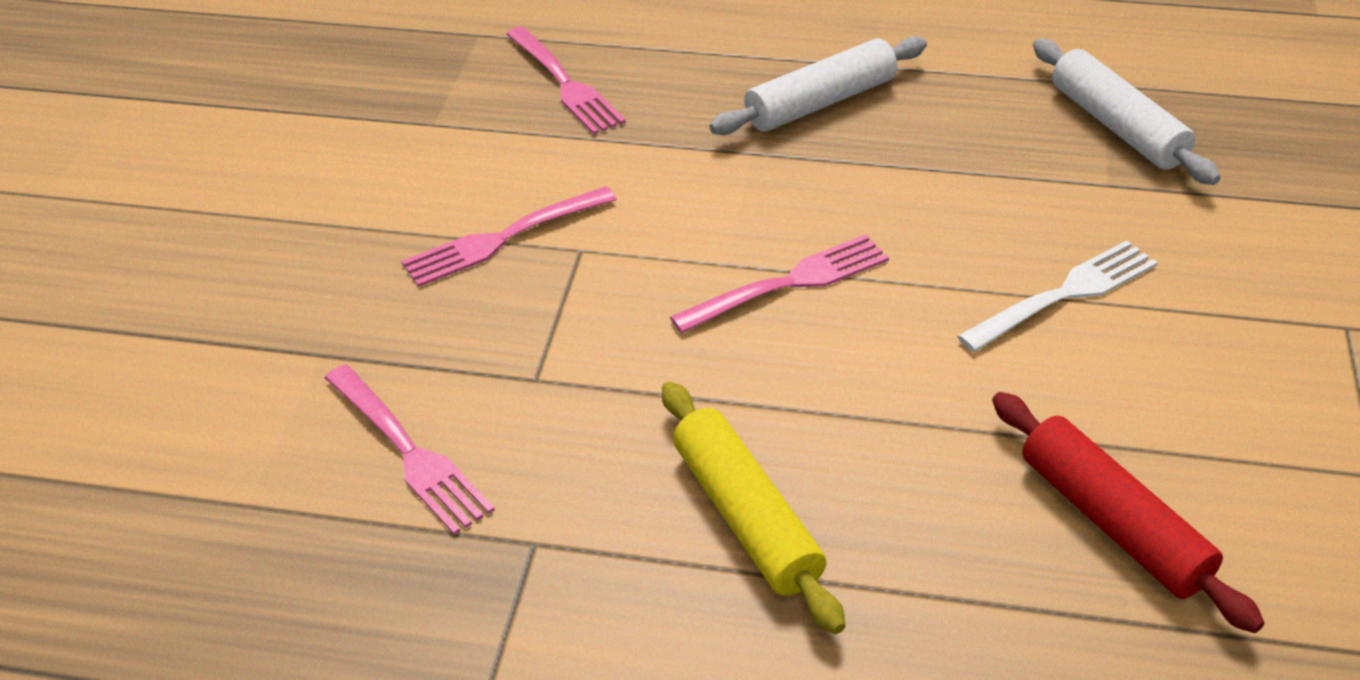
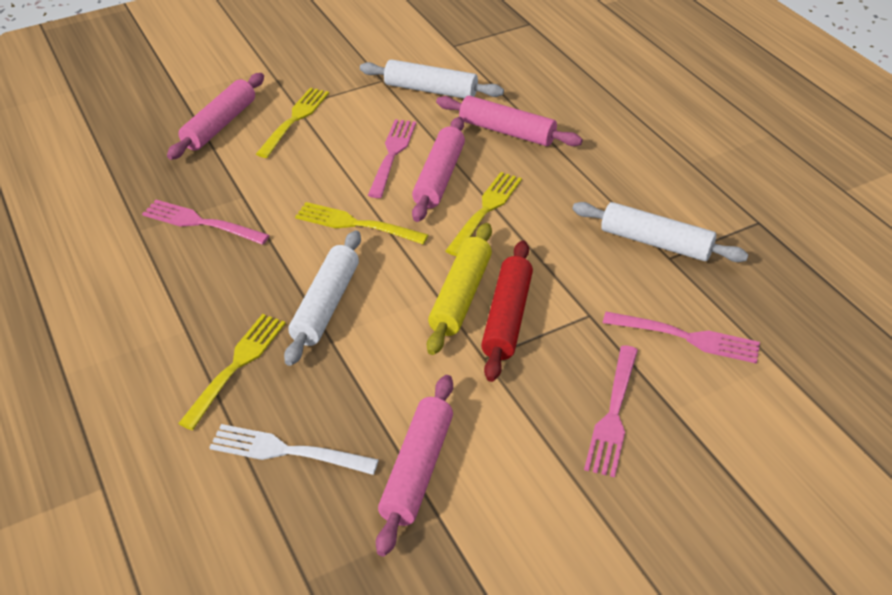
pink rolling pin: none = 0 -> [167,73,264,160] [376,375,453,557] [412,117,465,222] [436,95,583,146] = 4
white rolling pin: [710,36,927,135] [1033,39,1221,185] = 2 -> [284,230,361,366] [360,59,504,98] [572,202,749,262] = 3
yellow fork: none = 0 -> [178,314,286,430] [256,87,329,158] [295,202,428,245] [445,172,522,256] = 4

